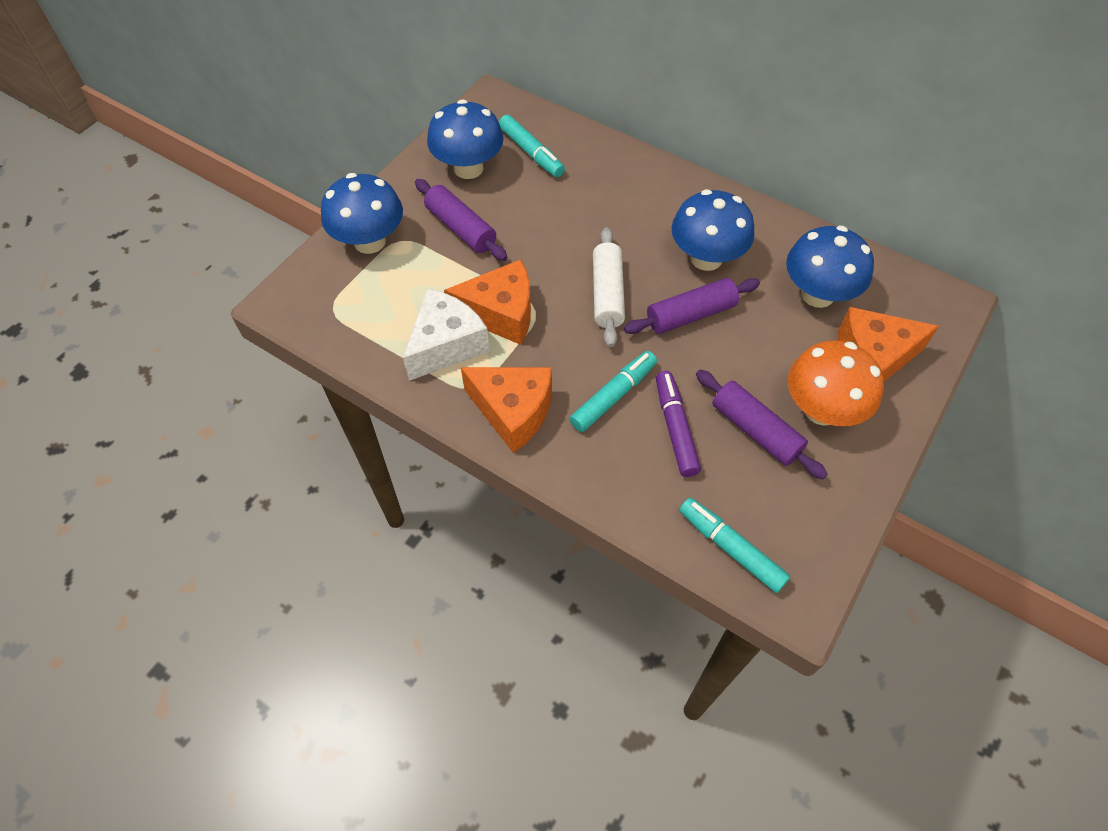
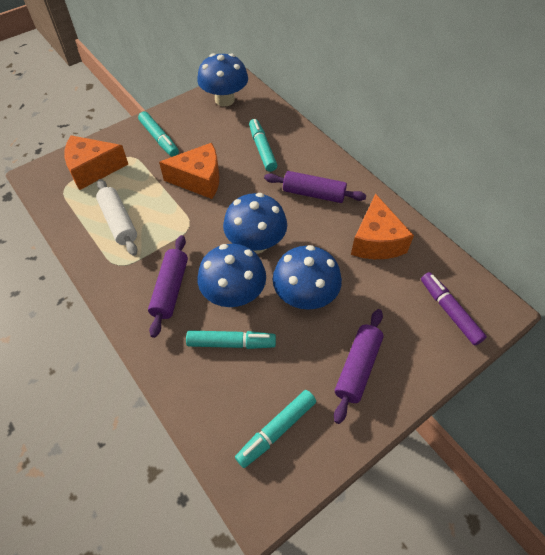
orange mushroom: [788,341,884,426] = 1 -> none = 0
turquoise marker: [499,115,565,177] [570,351,657,432] [679,498,790,593] = 3 -> [138,111,179,157] [186,330,276,349] [235,390,316,468] [249,119,277,172] = 4
white cheese: [403,289,490,381] = 1 -> none = 0

